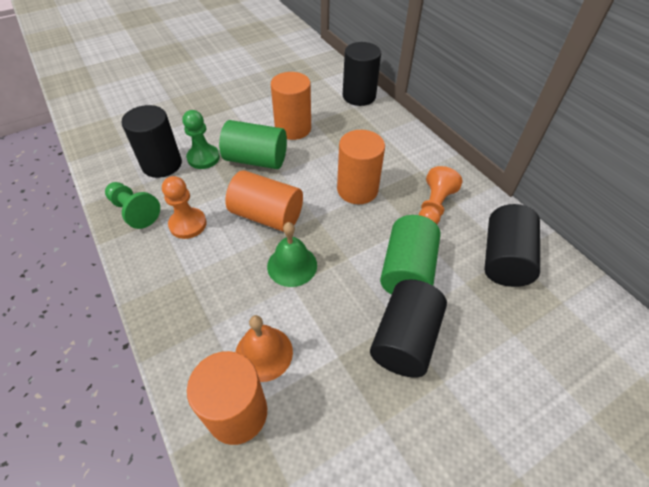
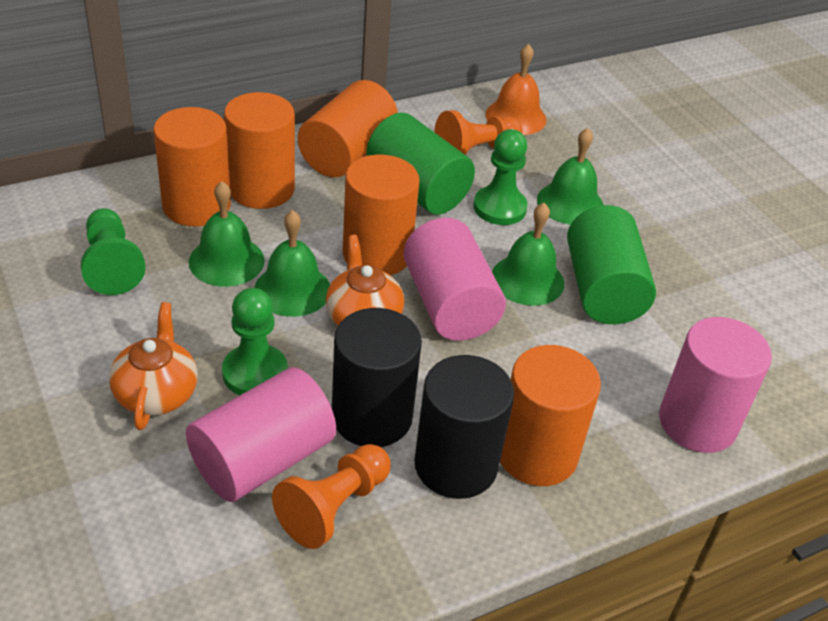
black cylinder: [121,105,182,178] [343,42,381,106] [370,279,447,378] [484,204,540,287] = 4 -> [332,308,422,447] [414,355,514,499] = 2
green bell: [267,222,317,287] = 1 -> [189,181,265,287] [255,210,330,317] [492,203,564,306] [537,128,604,225] = 4
green pawn: [105,182,160,229] [182,110,220,169] = 2 -> [81,208,146,295] [222,288,288,395] [474,129,528,225] = 3
orange cylinder: [187,351,267,445] [225,170,303,232] [271,72,311,140] [337,130,385,204] = 4 -> [153,107,231,226] [224,92,295,209] [298,80,398,177] [343,154,420,275] [500,345,601,486] = 5
orange teapot: none = 0 -> [109,302,198,430] [326,235,404,326] = 2
pink cylinder: none = 0 -> [186,367,336,502] [403,218,506,341] [659,317,772,453] = 3

